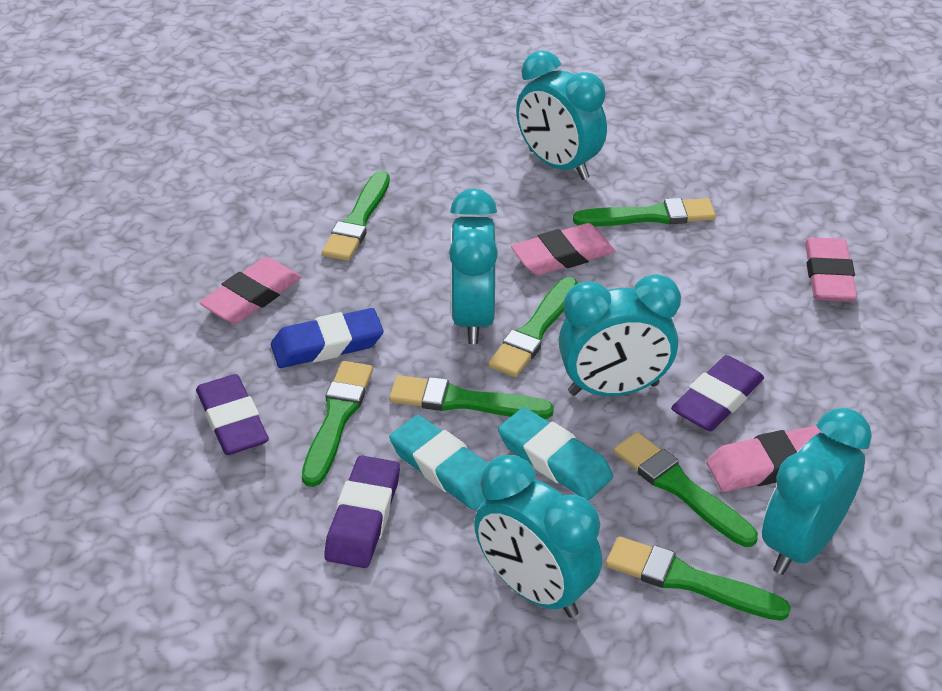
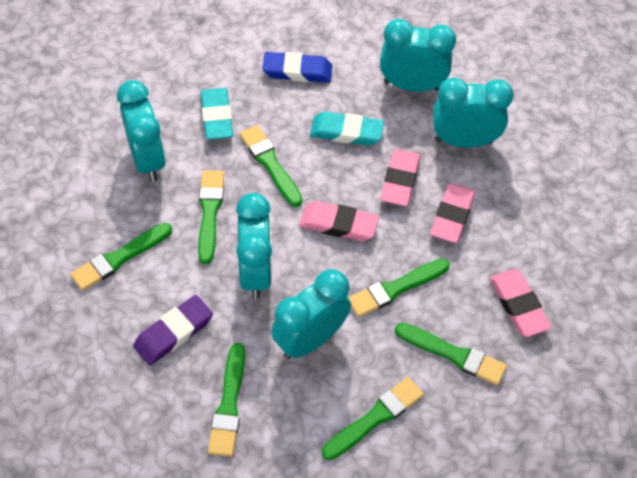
purple eraser: [196,374,269,455] [324,455,400,568] [671,355,764,431] = 3 -> [133,295,213,366] = 1

